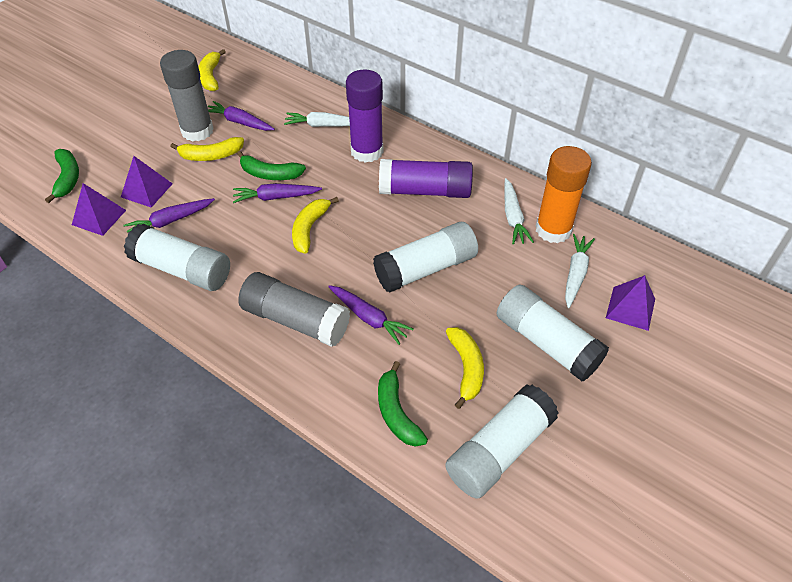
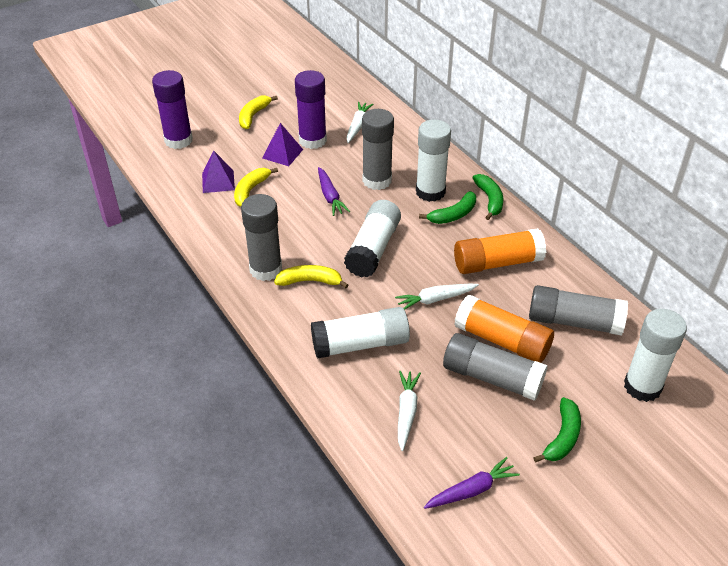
grey glue stick: [160,50,214,141] [238,272,350,347] = 2 -> [241,194,282,281] [362,109,394,190] [443,333,548,401] [529,285,628,335] = 4
orange glue stick: [536,146,592,243] = 1 -> [454,228,546,274] [454,295,554,363] = 2
purple carrot: [123,198,215,233] [208,101,275,131] [233,183,322,203] [328,285,414,345] = 4 -> [318,167,350,216] [424,457,520,509] = 2
purple pyramid: [72,183,126,236] [121,156,173,208] [606,275,655,331] = 3 -> [202,150,235,193] [262,123,303,166] = 2
yellow banana: [170,137,244,161] [198,49,226,91] [292,197,339,254] [446,327,484,409] = 4 -> [234,168,278,207] [239,95,278,129] [274,265,348,288] = 3

